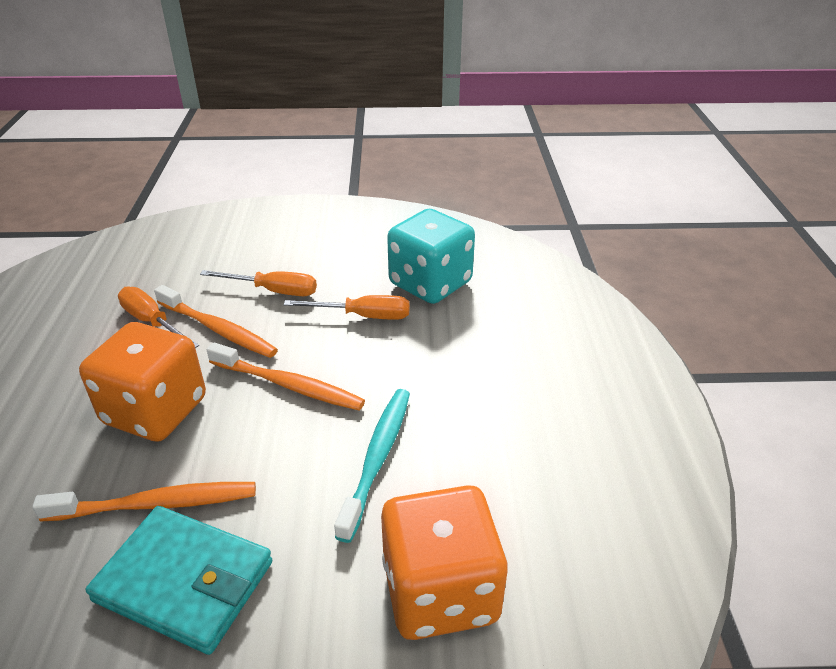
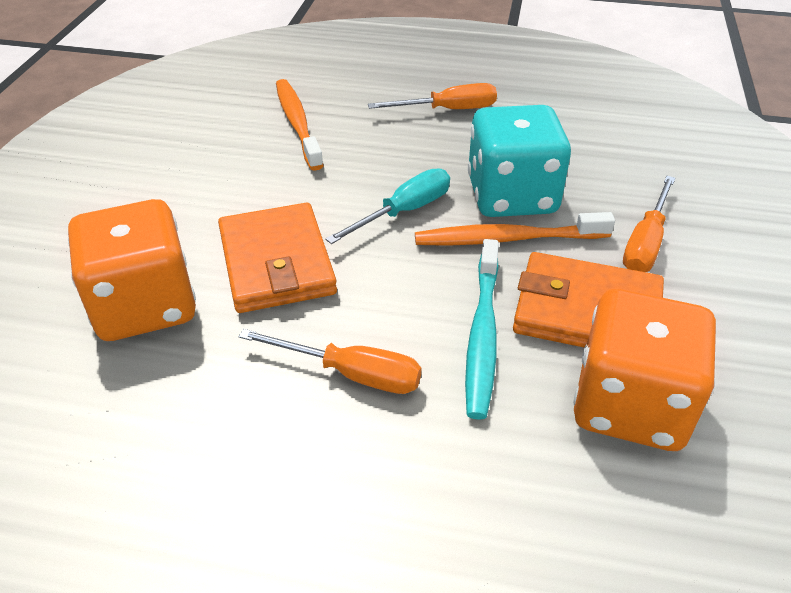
orange toothbrush: [33,482,256,521] [154,285,278,358] [207,342,365,411] = 3 -> [276,79,324,171] [415,212,615,246] = 2
orange wallet: none = 0 -> [218,203,337,313] [513,252,664,347] = 2
turquoise screwdriver: none = 0 -> [325,168,450,244] = 1
turquoise wallet: [86,506,272,655] = 1 -> none = 0

